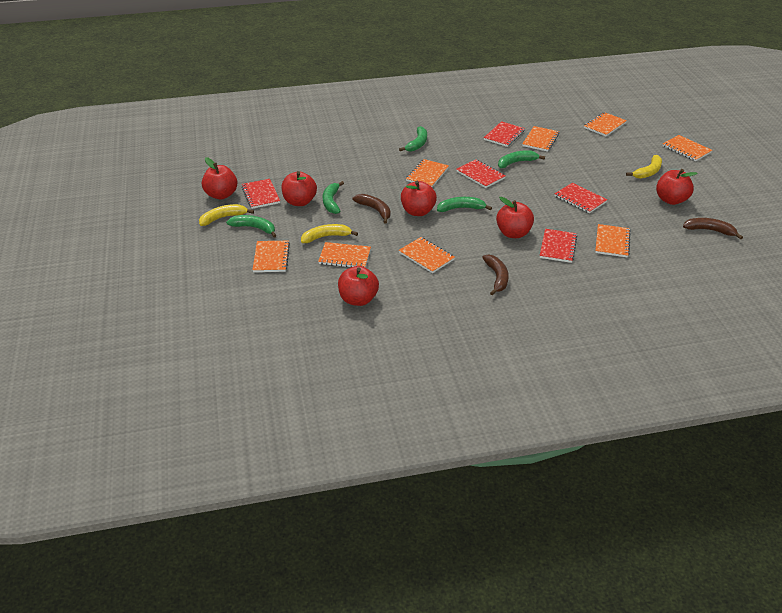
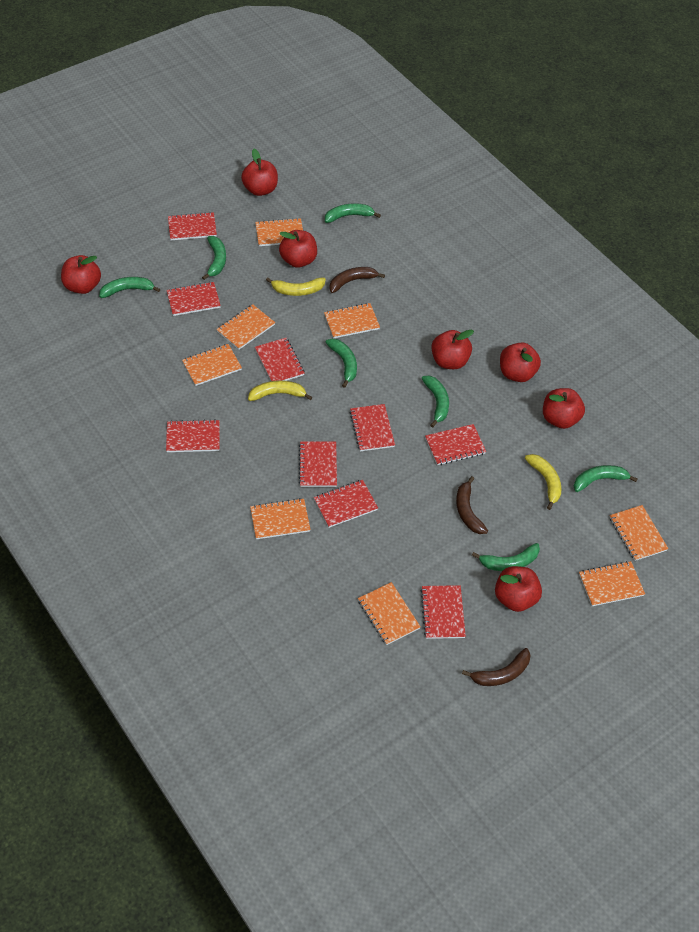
green banana: [226,215,276,237] [323,181,344,214] [399,126,427,151] [437,197,492,212] [498,150,545,168] = 5 -> [99,277,160,298] [202,236,226,280] [325,203,381,223] [325,338,357,388] [421,376,449,427] [472,543,540,571] [574,465,638,492] = 7
red apple: [202,157,238,199] [281,171,317,206] [338,266,379,306] [401,181,437,216] [496,197,534,238] [656,169,698,205] = 6 -> [61,255,101,294] [241,149,278,196] [279,230,317,268] [431,330,474,369] [495,566,542,612] [500,342,541,382] [543,388,585,429] = 7
red notebook: [241,179,280,209] [456,159,506,188] [484,121,525,147] [540,229,577,263] [555,183,607,213] = 5 -> [166,419,220,452] [167,282,221,316] [168,212,217,240] [255,338,305,381] [299,441,337,487] [314,480,378,528] [350,404,395,451] [421,585,466,639] [425,424,486,465] = 9

